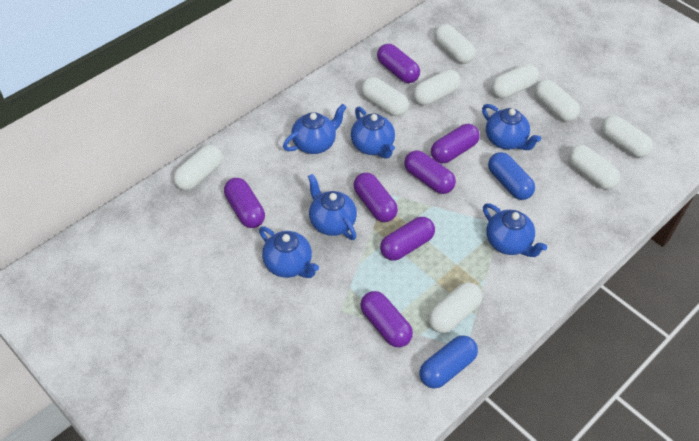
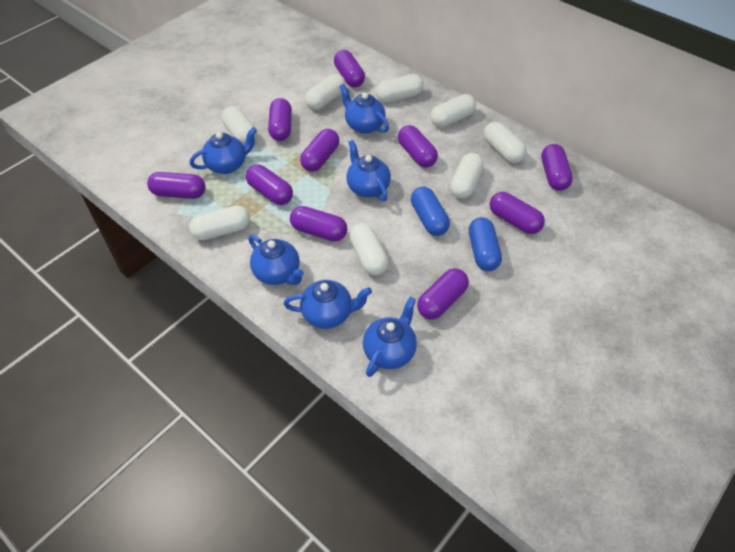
purple capsule: [224,178,265,228] [353,173,398,222] [360,291,413,347] [377,44,420,83] [380,217,435,261] [404,150,456,194] [431,124,480,163] = 7 -> [147,172,206,199] [246,165,293,205] [268,98,292,141] [290,206,347,241] [300,129,339,172] [334,50,365,87] [398,125,438,167] [417,268,469,319] [490,192,545,234] [541,144,573,191] = 10
white capsule: [173,145,223,191] [361,77,409,116] [413,70,461,106] [428,282,482,333] [434,24,475,64] [491,64,539,99] [534,79,580,122] [568,145,620,190] [601,115,653,158] = 9 -> [189,205,250,240] [221,106,257,144] [305,74,346,110] [349,223,389,276] [376,74,424,103] [430,94,476,128] [450,153,484,199] [484,122,527,163] = 8

